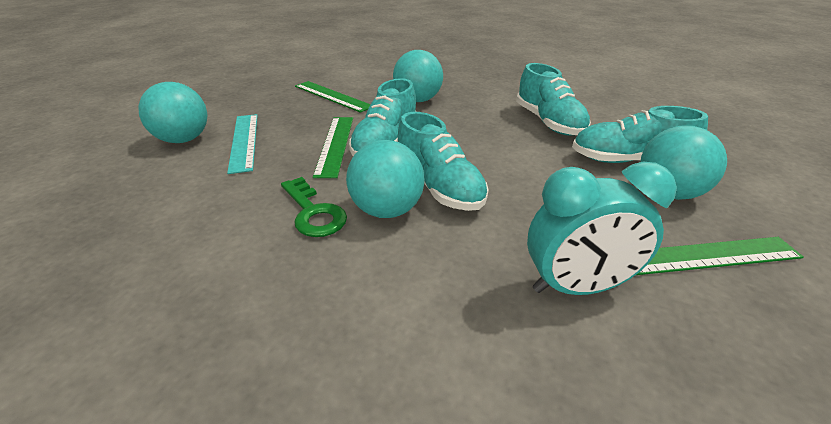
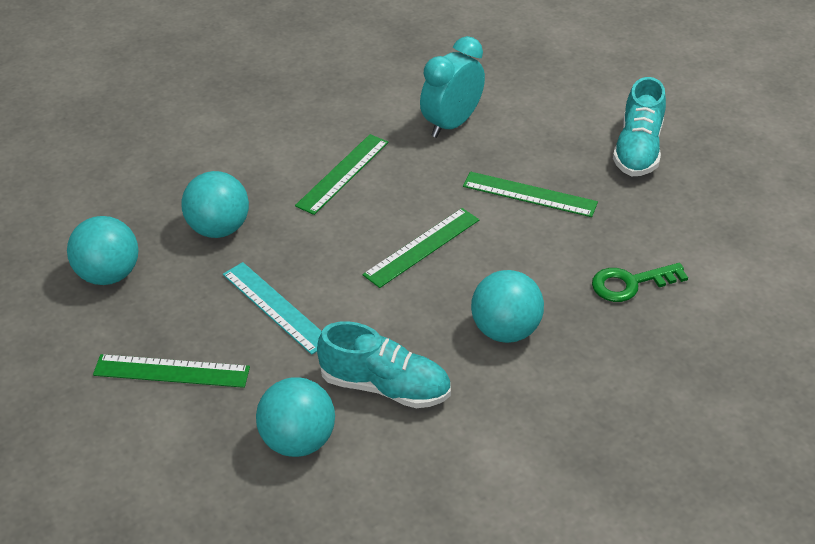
green ruler: [295,81,371,113] [313,117,353,178] [636,237,804,275] = 3 -> [93,354,250,388] [295,134,389,215] [363,208,479,288] [463,172,598,217] = 4
turquoise shoe: [349,78,416,156] [398,112,489,211] [516,63,591,136] [572,106,708,163] = 4 -> [317,321,451,408] [613,77,666,176] = 2

